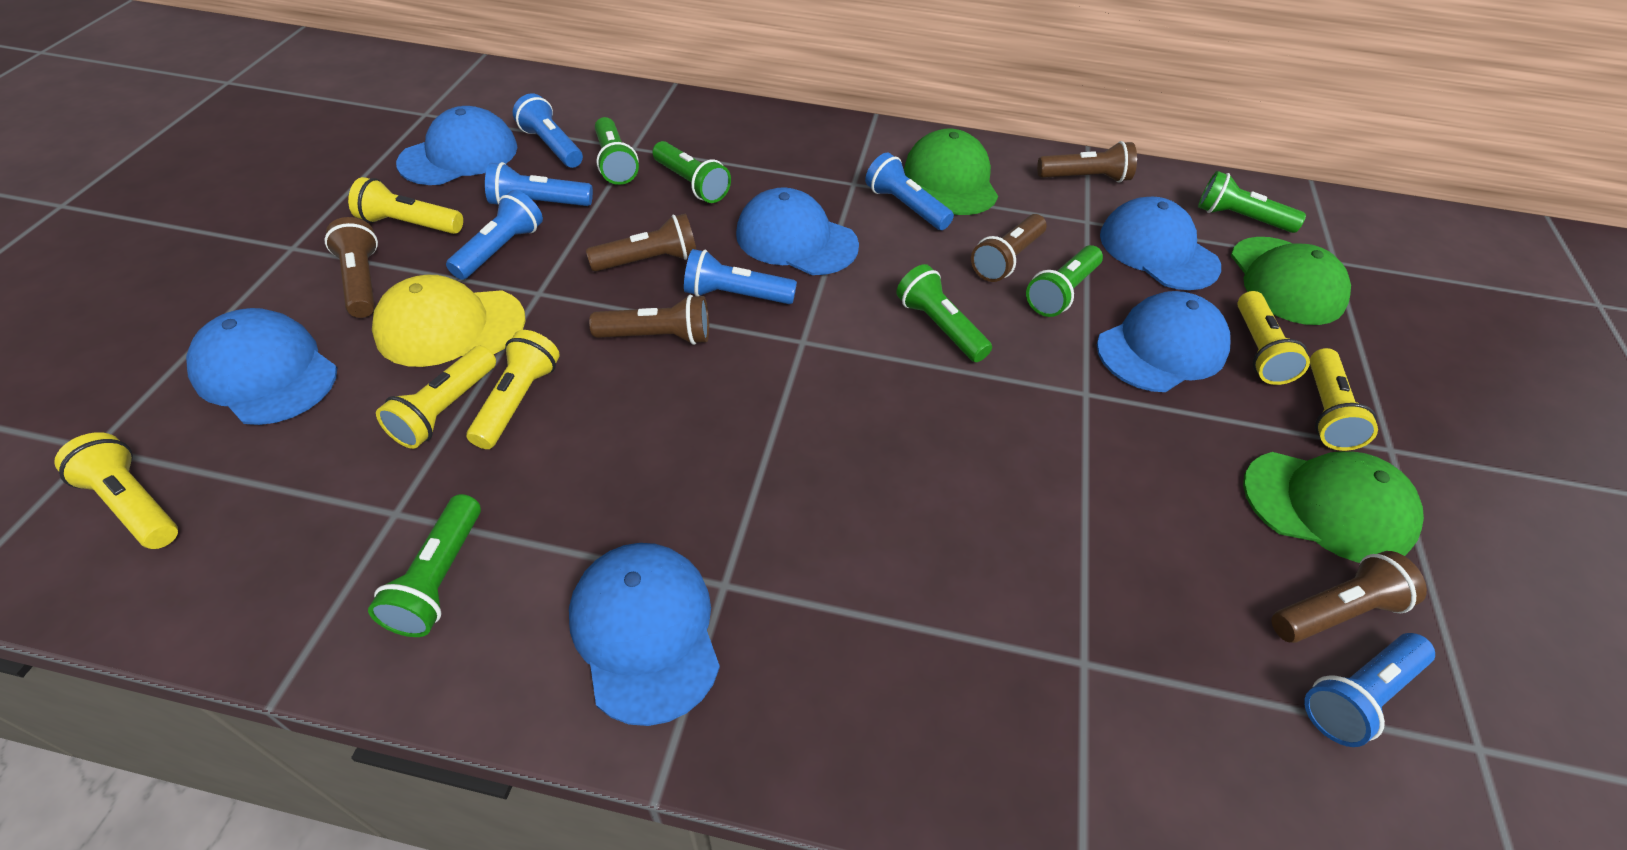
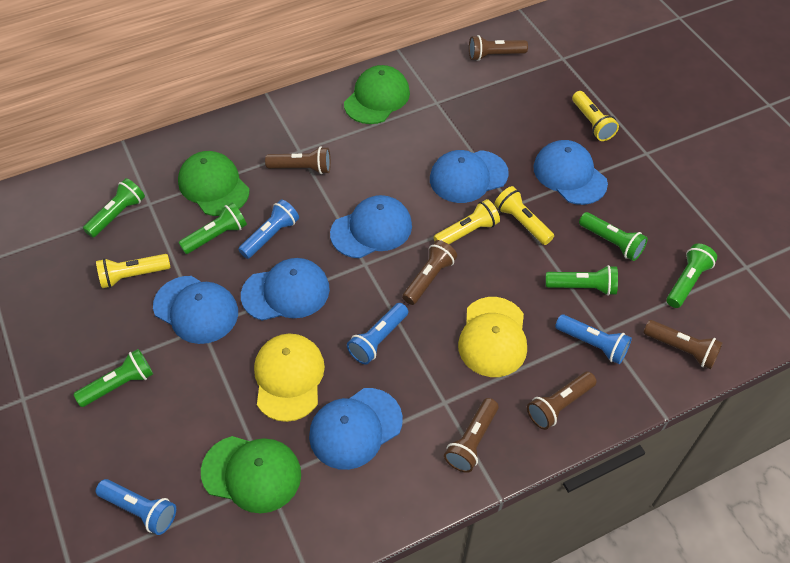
blue flashlight: [446,190,543,280] [485,162,593,206] [513,94,583,168] [684,249,797,304] [865,153,954,230] [1304,633,1435,747] = 6 -> [96,479,176,535] [238,199,299,259] [347,303,408,364] [555,314,632,364] = 4
yellow cap: [372,274,526,367] = 1 -> [254,333,325,422] [458,297,527,377] = 2
yellow flashlight: [54,432,178,549] [348,177,463,234] [376,346,496,449] [467,330,560,449] [1237,291,1310,385] [1310,348,1378,451] = 6 -> [96,254,171,288] [434,199,500,244] [495,186,554,245] [572,91,619,141] = 4

